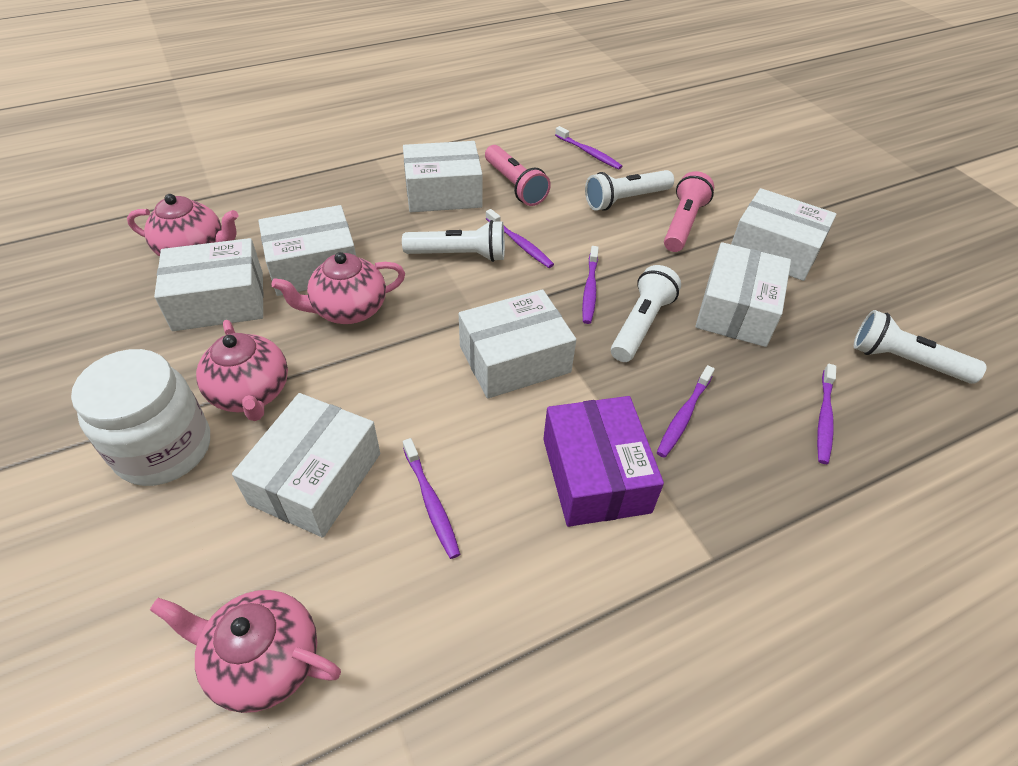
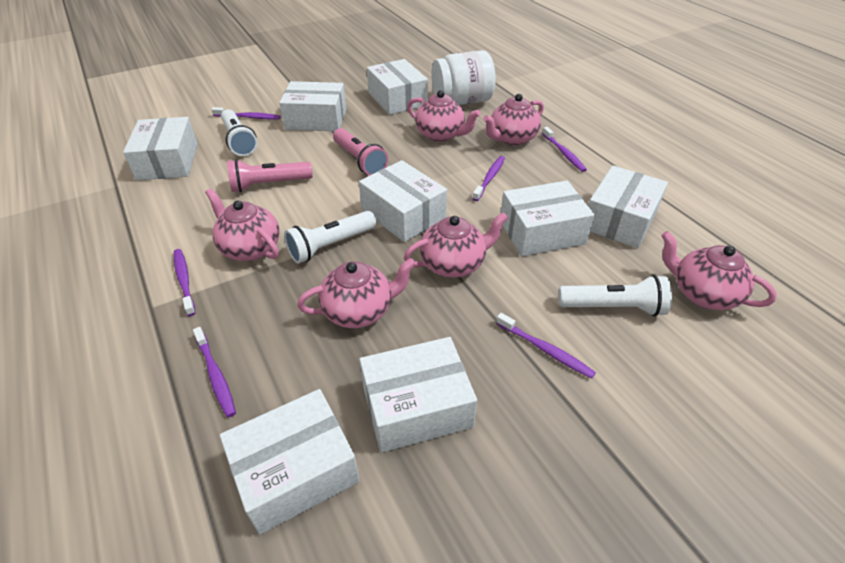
pink teapot: [127,194,238,257] [150,590,341,713] [196,320,288,421] [272,252,405,324] = 4 -> [205,189,280,261] [297,258,416,328] [404,212,508,278] [407,90,481,142] [483,94,544,146] [661,231,777,310] = 6
purple box: [543,396,664,527] = 1 -> none = 0
white box: [154,238,264,331] [232,393,380,538] [258,205,356,296] [403,141,483,212] [459,289,576,399] [695,242,791,347] [731,188,836,281] = 7 -> [123,117,198,181] [220,389,360,535] [279,81,346,131] [359,160,447,242] [359,337,477,453] [367,59,428,115] [500,181,595,257] [588,165,668,248] = 8
white flashlight: [402,220,505,262] [585,170,674,211] [611,265,681,362] [854,310,987,384] = 4 -> [221,109,258,156] [284,211,376,264] [559,275,672,316] = 3

